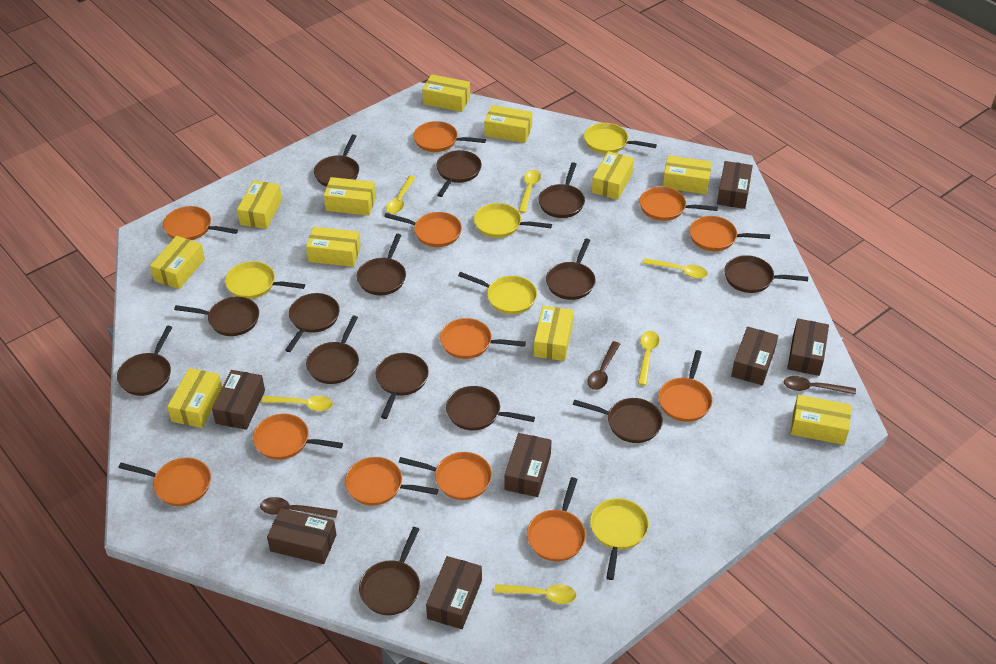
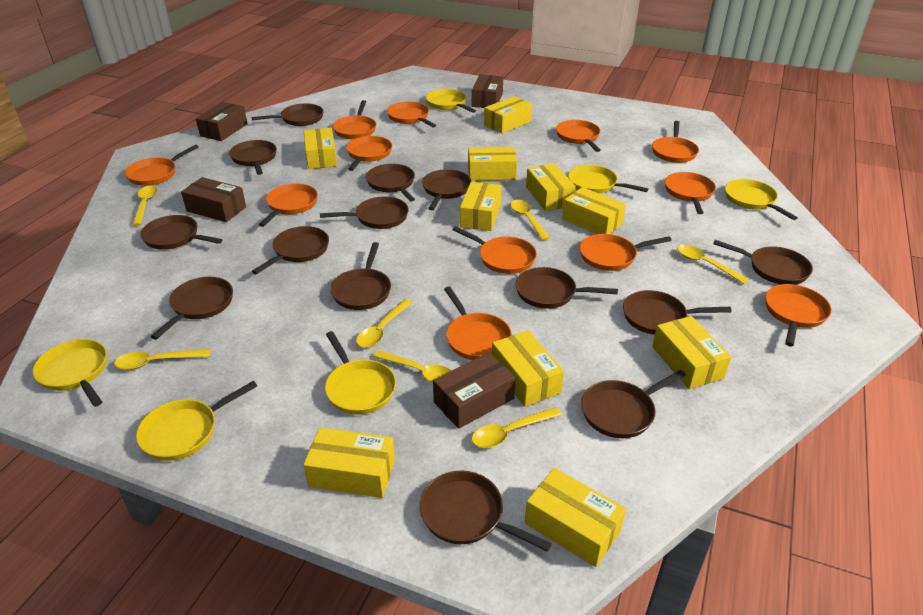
brown box: [212,370,265,430] [267,508,336,564] [426,556,482,629] [504,433,552,497] [717,161,753,209] [731,326,778,385] [787,318,829,376] = 7 -> [181,177,246,222] [196,102,247,141] [433,352,516,429] [472,75,503,108] = 4
brown spoon: [260,497,338,518] [587,341,620,390] [784,376,856,395] = 3 -> none = 0
yellow box: [150,236,205,289] [167,368,222,428] [237,180,282,229] [306,227,361,267] [324,177,376,215] [422,74,470,112] [484,105,532,143] [534,306,574,361] [592,151,634,200] [663,155,712,194] [791,395,851,445] = 11 -> [303,427,395,498] [304,128,337,169] [460,182,502,231] [468,147,517,181] [484,96,532,134] [492,330,564,407] [525,468,626,567] [526,163,576,211] [562,187,626,234] [652,316,731,389] = 10
yellow pan: [225,261,305,299] [458,272,537,314] [474,203,552,238] [584,123,657,154] [590,498,649,580] = 5 -> [33,339,107,407] [136,381,257,461] [325,331,396,415] [426,89,476,113] [568,165,648,194] [725,179,798,220] = 6
yellow spoon: [262,396,333,411] [386,176,416,214] [494,584,577,604] [519,170,541,213] [638,331,659,385] [643,258,708,279] = 6 -> [114,349,210,370] [132,186,157,226] [356,299,412,348] [373,350,451,383] [471,407,562,448] [510,200,550,240] [677,245,749,284] = 7

